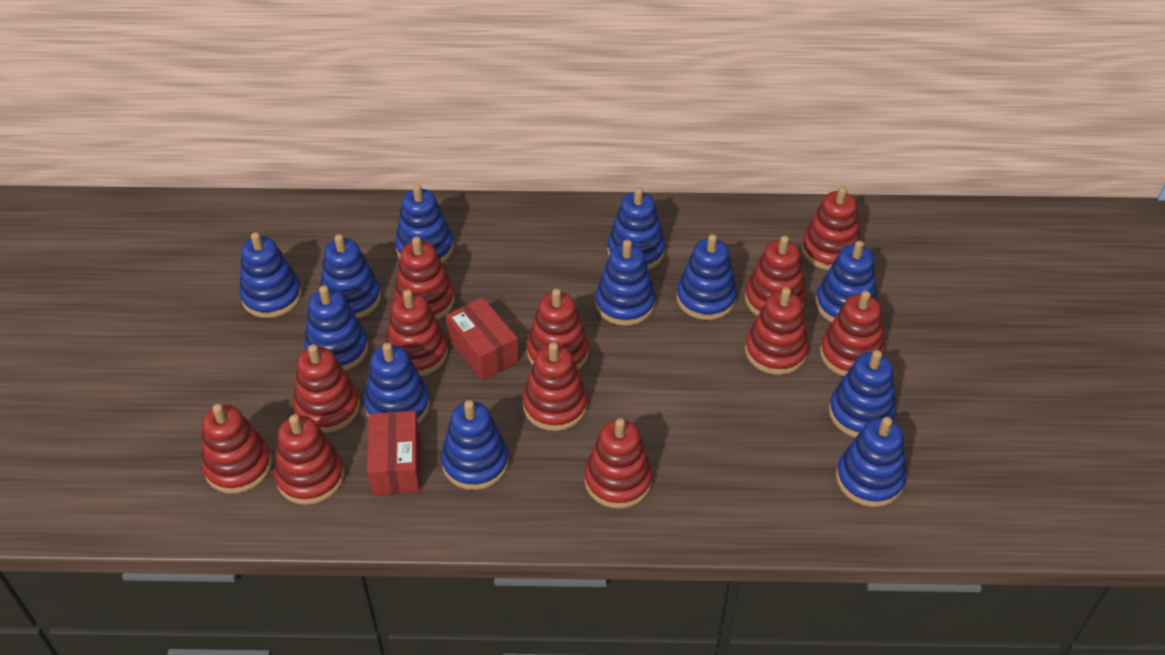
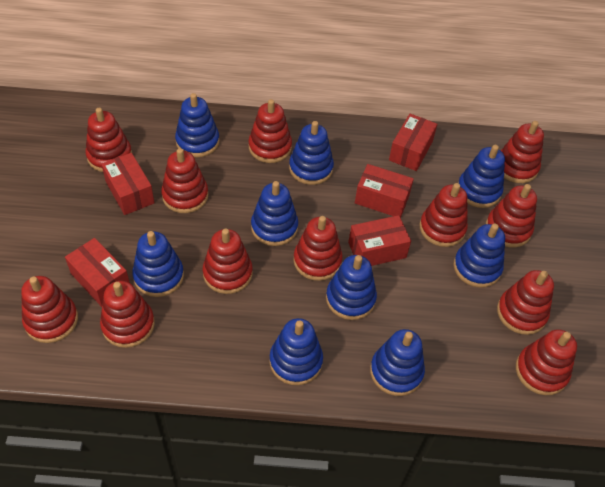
blue stacking toy: [239,232,302,318] [304,285,368,371] [321,234,381,319] [364,343,430,424] [395,184,454,263] [441,400,509,490] [595,240,655,326] [607,187,665,270] [676,234,737,320] [815,241,878,322] [829,350,896,438] [836,417,907,507] = 12 -> [132,231,184,297] [175,93,220,157] [251,181,298,246] [269,318,323,385] [289,121,334,185] [326,255,377,320] [370,329,425,396] [454,224,505,288] [458,145,505,208] = 9
red box: [367,411,420,495] [446,297,519,381] = 2 -> [65,238,130,307] [101,153,154,215] [348,215,411,266] [355,164,414,218] [389,114,437,171] = 5

